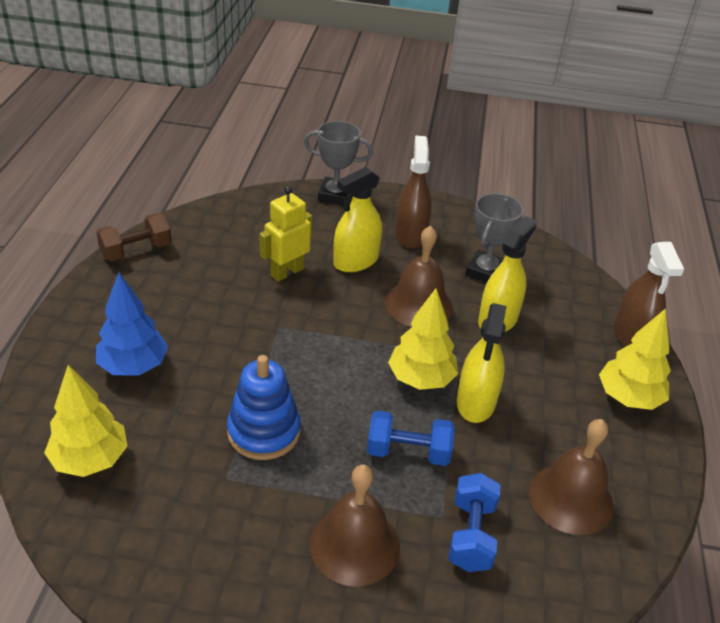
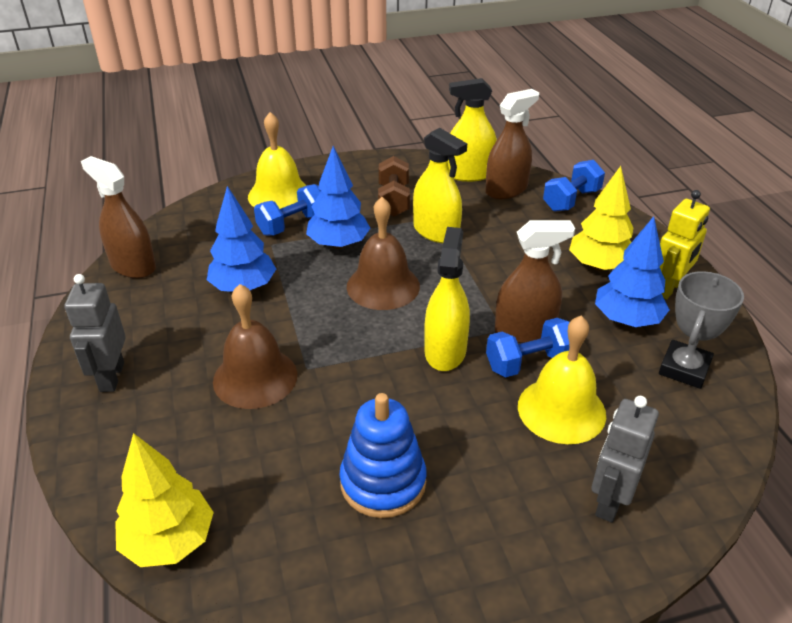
blue dumbbell: [367,411,455,466] [449,473,501,572] = 2 -> [254,184,321,236] [486,318,570,378] [543,160,605,212] = 3
blue tree: [96,272,168,376] = 1 -> [207,186,276,292] [306,146,370,249] [595,216,669,327] = 3
brown bell: [310,465,400,587] [385,226,453,327] [529,419,614,535] = 3 -> [213,284,297,409] [347,197,420,310] = 2
brown spray bottle: [395,135,432,248] [614,242,684,347] = 2 -> [81,156,156,278] [485,89,539,199] [495,220,575,343] = 3
grey robot: none = 0 -> [65,274,126,392] [592,396,659,523] = 2
grey trophy: [304,121,373,205] [465,193,524,283] = 2 -> [659,271,744,389] = 1
yellow bell: none = 0 -> [248,112,307,209] [518,316,606,444] = 2
yellow tree: [44,365,127,477] [388,288,458,390] [599,309,671,410] = 3 -> [115,433,214,567] [569,166,633,271] = 2

